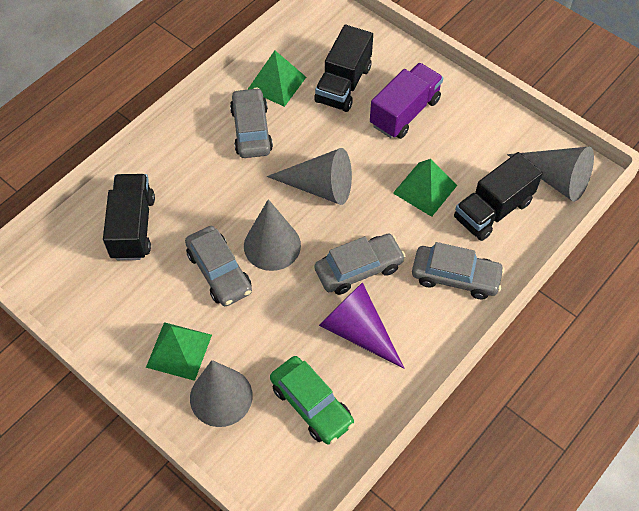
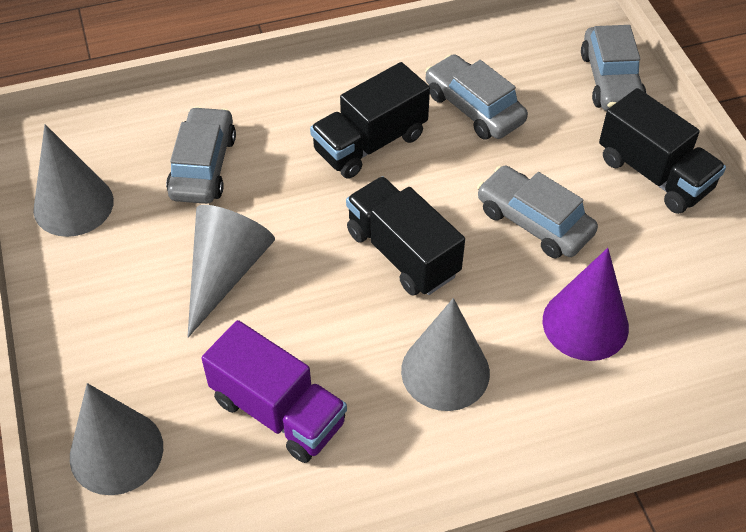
green car: [270,356,354,445] = 1 -> none = 0
green pyramid: [146,322,212,381] [247,51,306,107] [393,159,457,217] = 3 -> none = 0

